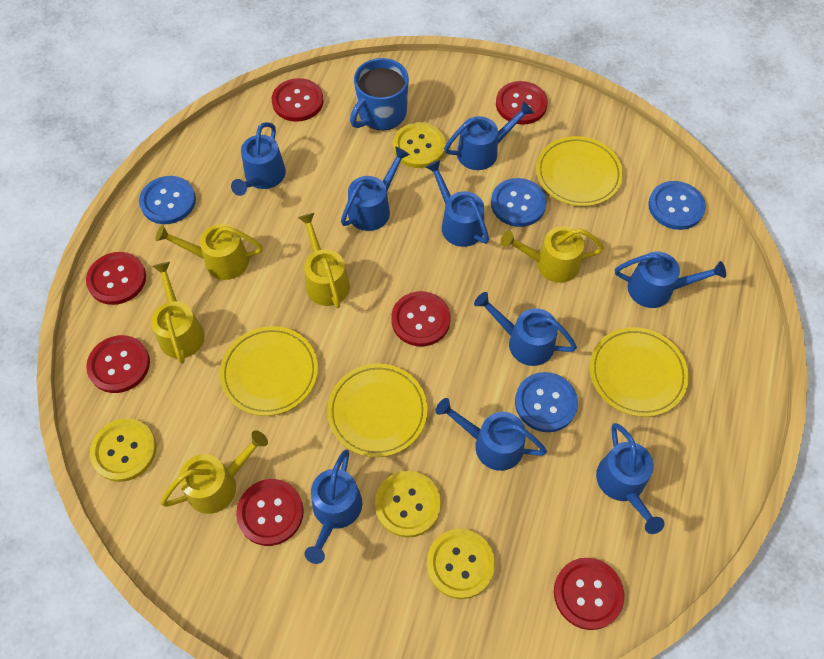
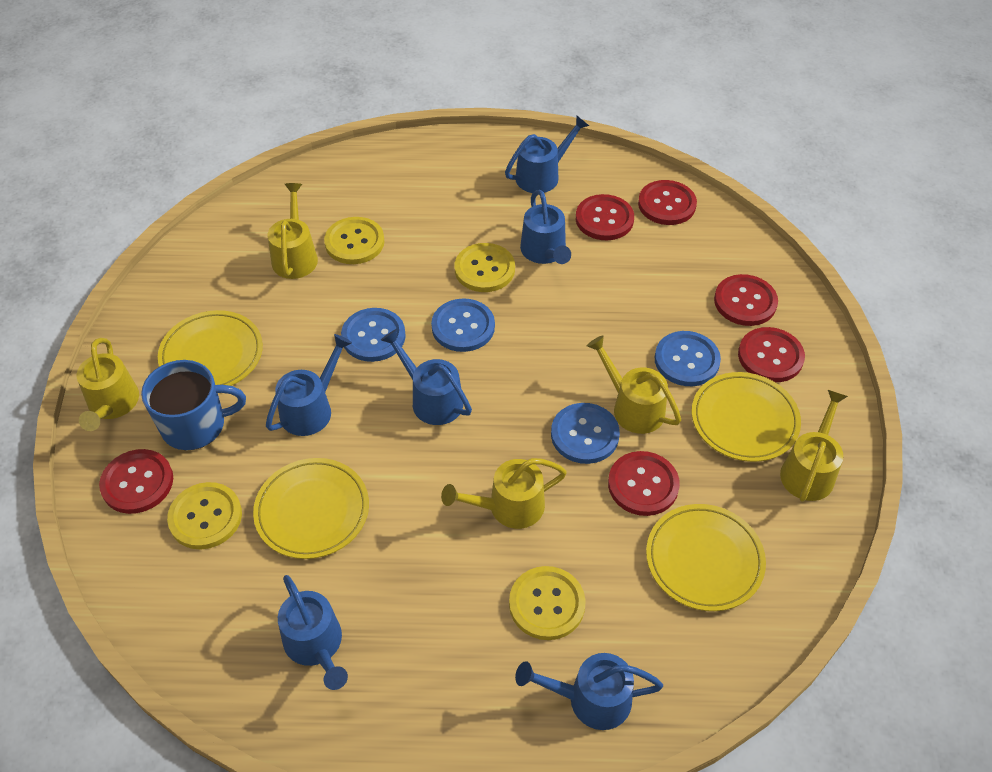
blue watering can: [231,122,286,196] [305,450,362,564] [341,147,410,231] [425,160,489,247] [436,398,547,471] [444,101,534,170] [474,292,577,366] [596,423,665,534] [615,252,726,308] = 9 -> [266,334,352,436] [278,575,348,690] [381,329,472,425] [505,116,589,193] [515,653,663,730] [520,190,571,264] = 6
red button: [86,252,146,305] [86,335,150,393] [236,479,304,546] [272,78,324,122] [391,291,451,347] [496,81,548,125] [554,558,624,630] = 7 -> [99,449,173,514] [576,194,634,240] [608,451,680,516] [638,180,697,225] [714,274,778,326] [738,327,805,382] = 6

